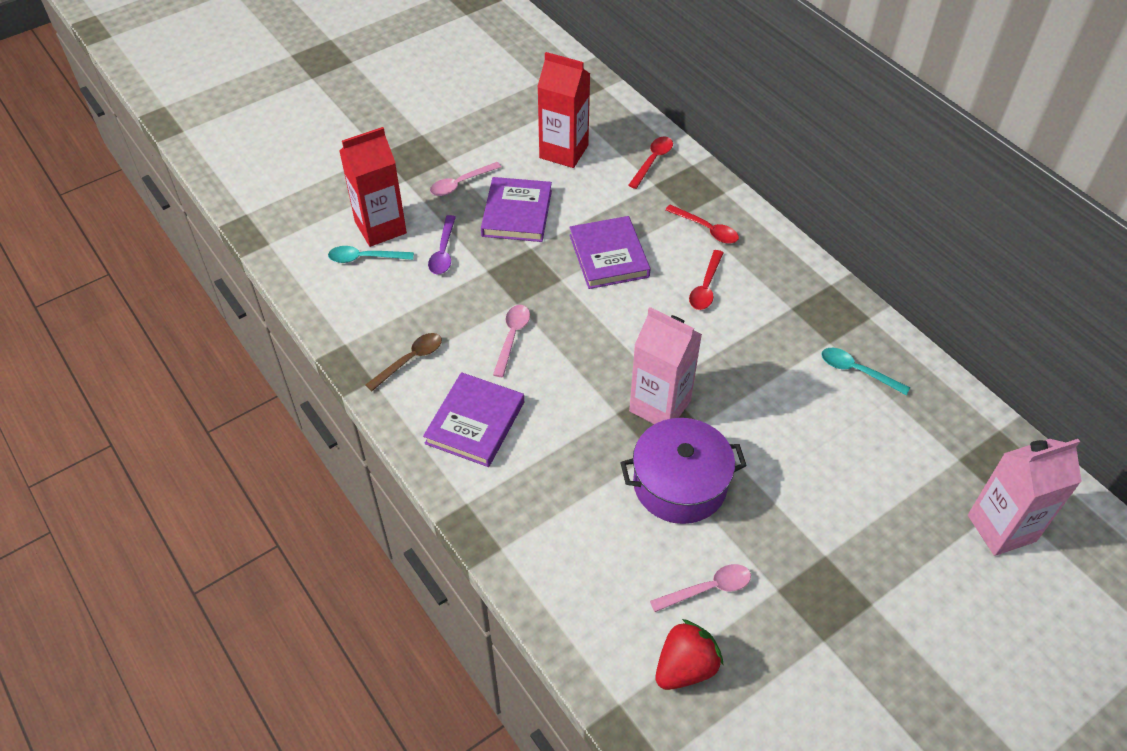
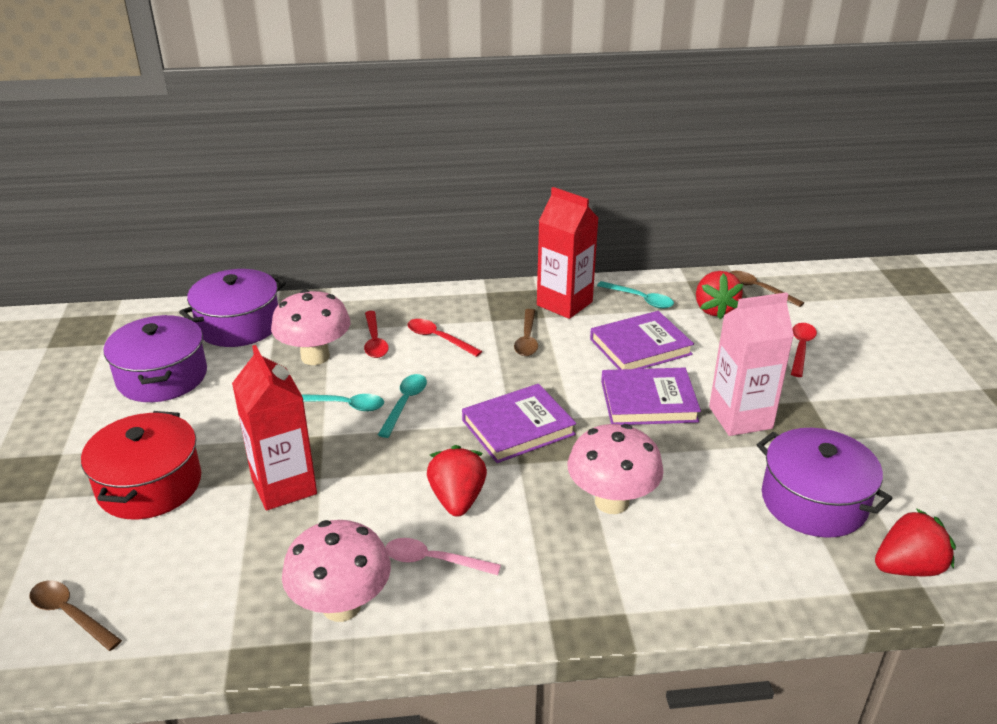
brown spoon: [365,333,442,391] = 1 -> [30,581,122,651] [514,309,538,356] [729,271,804,307] = 3
pink carton: [629,307,702,424] [968,439,1082,556] = 2 -> [709,292,794,436] = 1
pink mushroom: none = 0 -> [271,289,350,365] [282,520,391,622] [567,424,664,514] = 3
pink spoon: [430,162,502,196] [493,305,530,377] [650,564,751,612] = 3 -> [385,538,501,575] = 1
purple pot: [620,418,747,524] = 1 -> [103,315,207,402] [179,269,286,347] [757,428,893,538] = 3
purple spoon: [428,215,456,274] = 1 -> none = 0
red pot: none = 0 -> [81,411,201,519] = 1
red strawberry: [656,619,723,690] = 1 -> [427,445,487,517] [696,271,743,319] [875,508,956,576] = 3
turquoise spoon: [328,246,414,263] [821,348,910,395] = 2 -> [301,394,384,411] [378,374,427,438] [597,281,674,309] = 3

